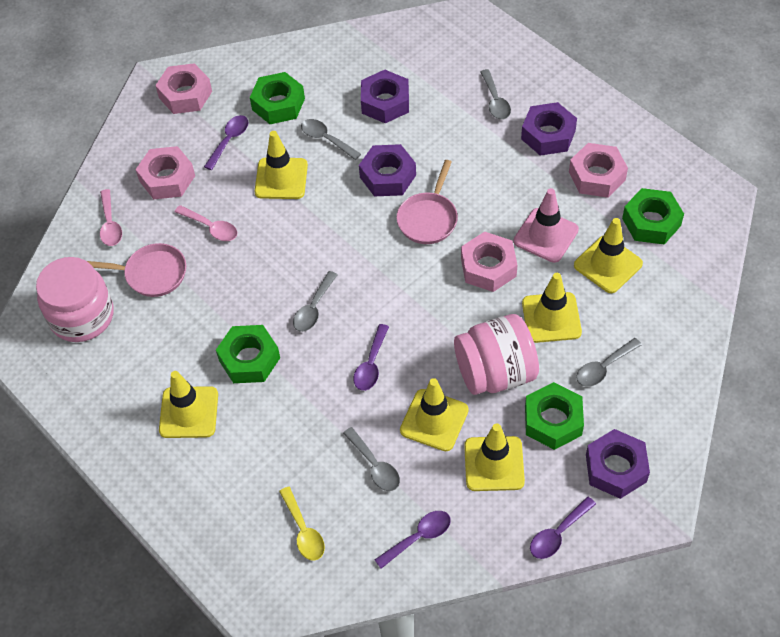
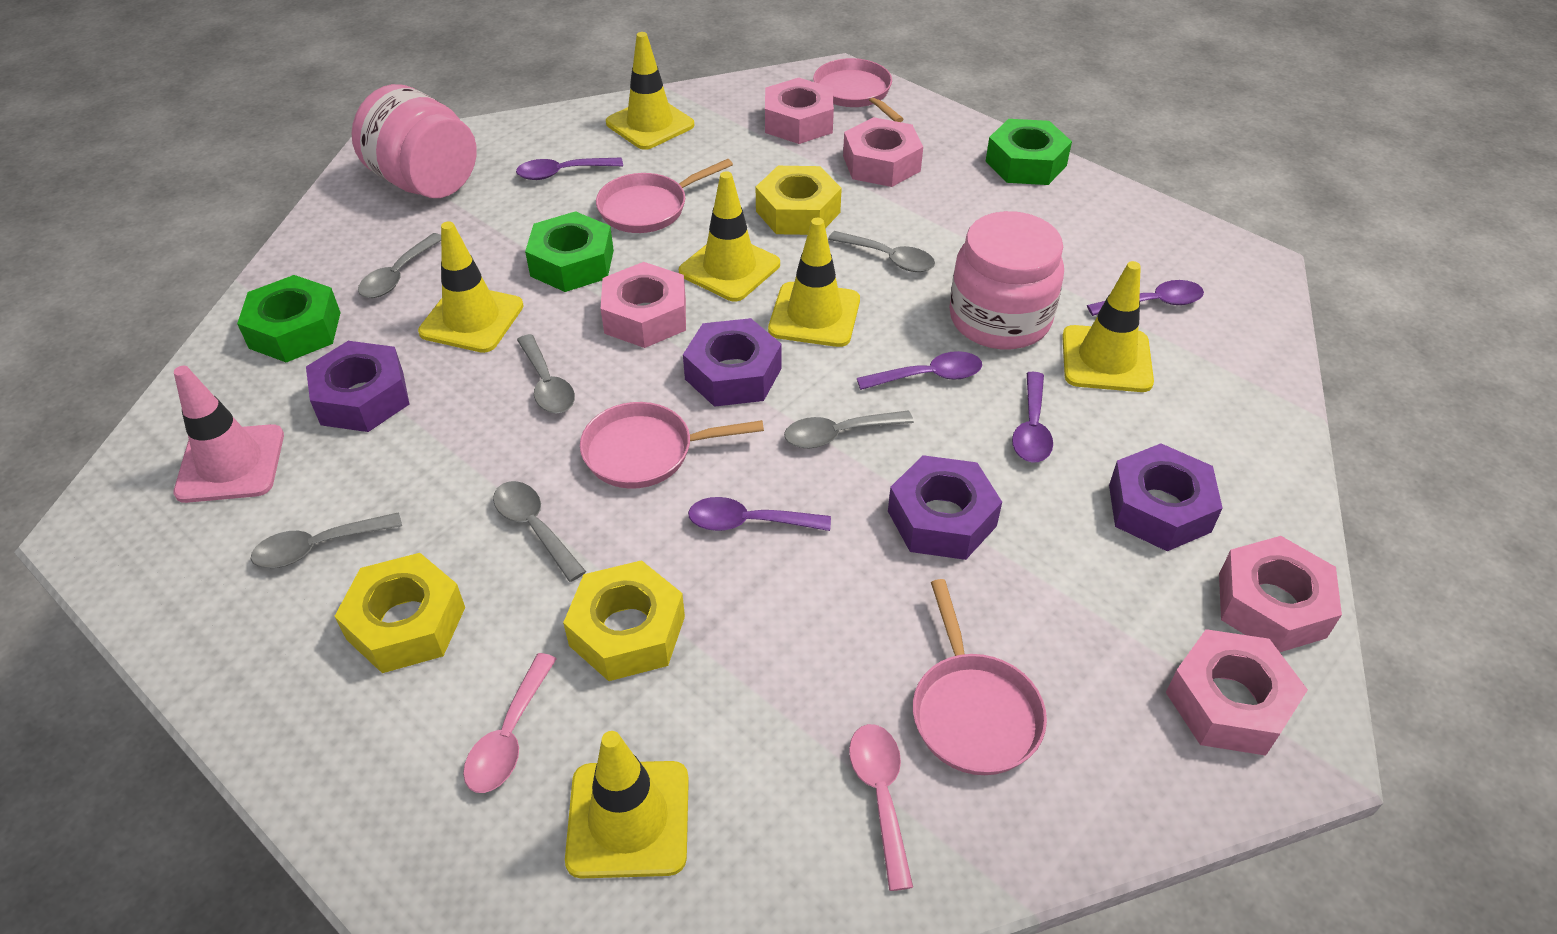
green nut: [216,325,280,383] [250,72,305,124] [525,382,584,450] [622,188,684,244] = 4 -> [237,275,341,363] [525,211,614,292] [986,119,1072,185] = 3
grey spoon: [293,271,338,332] [301,119,361,160] [343,427,400,491] [480,69,511,120] [576,338,642,387] = 5 -> [251,512,402,568] [358,233,441,298] [493,481,586,582] [517,334,575,413] [784,410,914,448] [828,231,935,272] = 6
pink nut: [135,146,195,199] [155,63,212,114] [461,232,517,292] [569,143,628,198] = 4 -> [601,262,686,348] [765,78,834,144] [843,117,923,187] [1166,629,1308,756] [1219,536,1342,652] = 5
pink pan: [87,243,186,297] [397,160,458,244] = 2 -> [580,402,764,489] [596,159,733,233] [813,58,904,122] [913,579,1047,775] = 4
purple spoon: [204,115,248,170] [353,324,389,391] [375,511,451,569] [530,496,596,559] = 4 -> [516,157,623,180] [688,497,831,531] [857,351,982,390] [1012,372,1053,462] [1087,280,1204,316] = 5
yellow nut: none = 0 -> [334,553,465,673] [563,560,685,681] [756,166,842,235] = 3
yellow spoon: [279,487,325,561] = 1 -> none = 0

